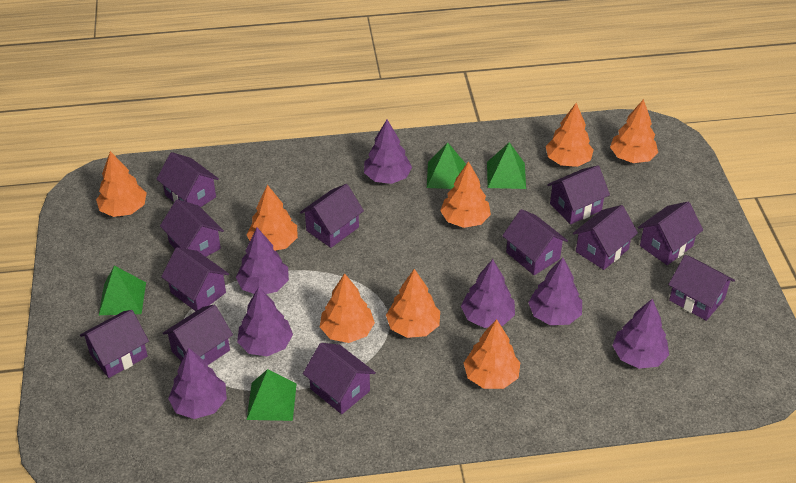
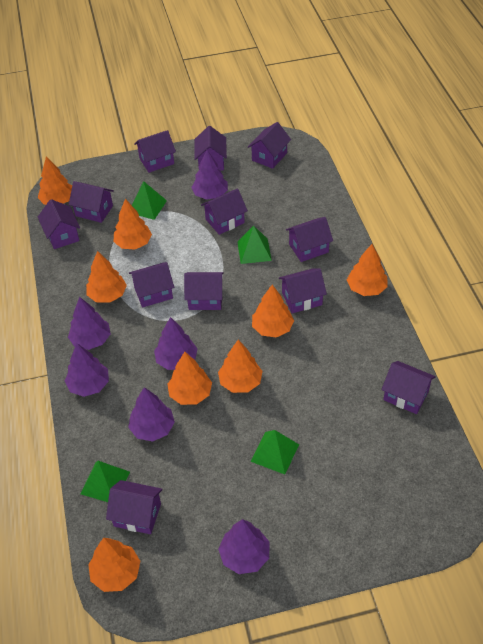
purple tree: [168,347,227,419] [236,227,289,294] [237,287,293,356] [364,120,412,184] [461,259,515,328] [528,257,582,325] [612,299,669,369] = 7 -> [65,343,109,397] [68,297,111,350] [128,387,175,442] [154,317,198,370] [191,150,228,200] [218,519,270,574] = 6

